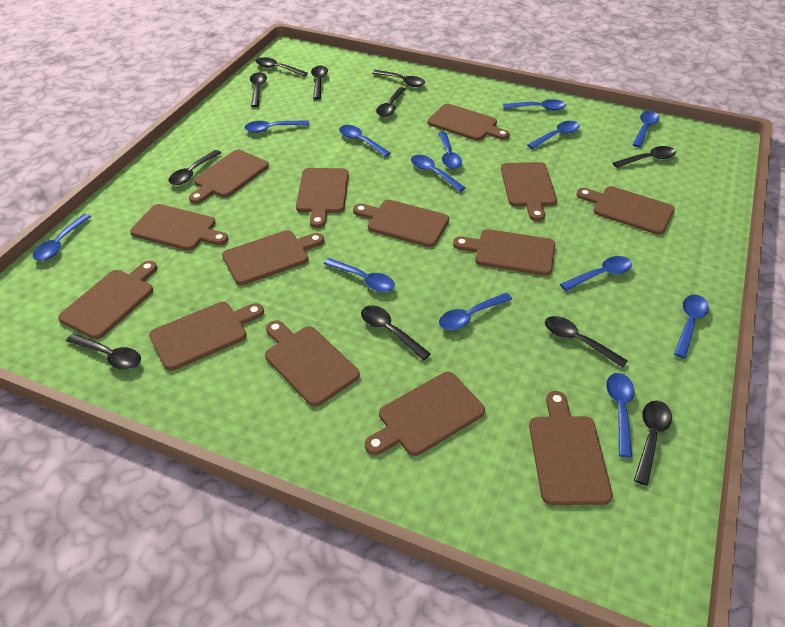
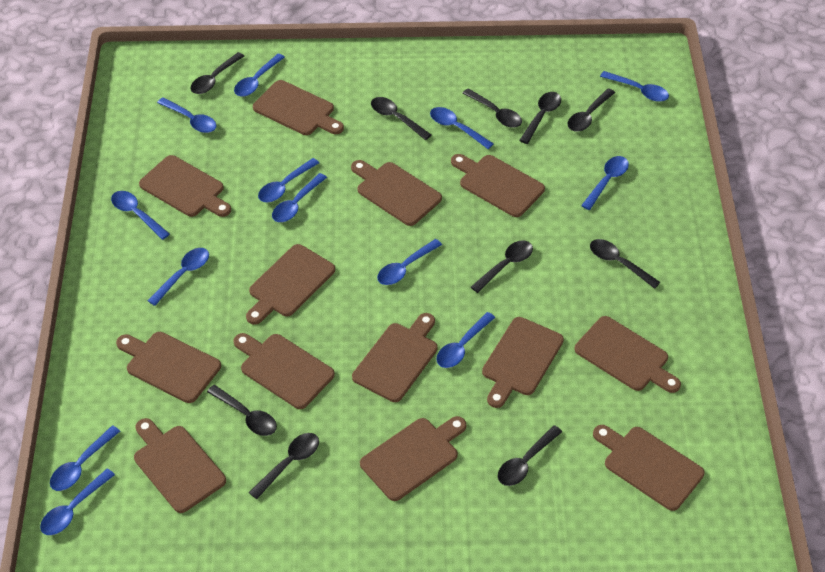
black spoon: [66,333,141,370] [168,150,221,185] [250,72,267,107] [256,57,308,77] [311,66,328,100] [361,305,431,360] [372,70,425,87] [376,87,406,117] [545,316,628,368] [613,146,676,168] [634,400,672,486] = 11 -> [190,52,244,94] [207,385,277,436] [249,433,319,499] [371,97,431,140] [462,88,522,128] [471,240,533,293] [498,425,562,486] [519,92,561,144] [568,88,615,132] [590,239,660,289] = 10
brown cutting board: [58,261,157,339] [130,204,228,251] [149,302,264,371] [189,150,269,204] [222,230,324,285] [265,320,360,407] [296,168,349,228] [353,200,449,247] [365,372,485,456] [427,104,510,141] [453,229,555,276] [501,162,557,221] [529,391,613,505] [576,186,675,235] = 14 -> [116,332,221,403] [134,418,226,513] [139,155,231,217] [233,333,335,409] [246,244,335,325] [253,80,344,135] [351,160,442,226] [352,313,438,402] [360,416,466,501] [451,154,545,217] [482,317,564,408] [575,316,681,393] [593,425,705,511] = 13

